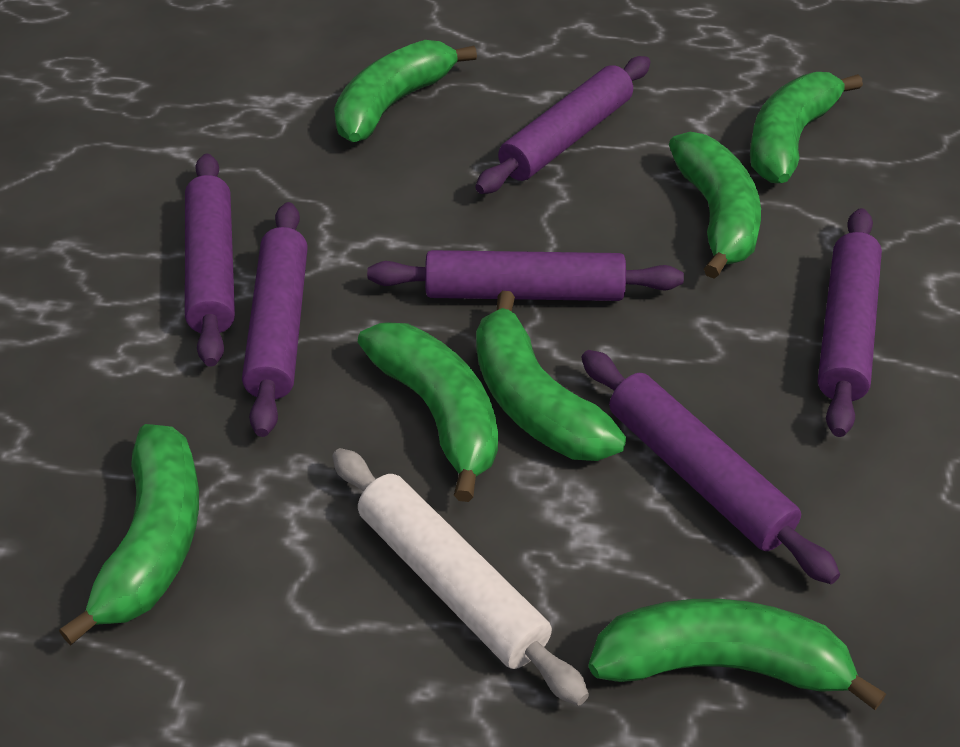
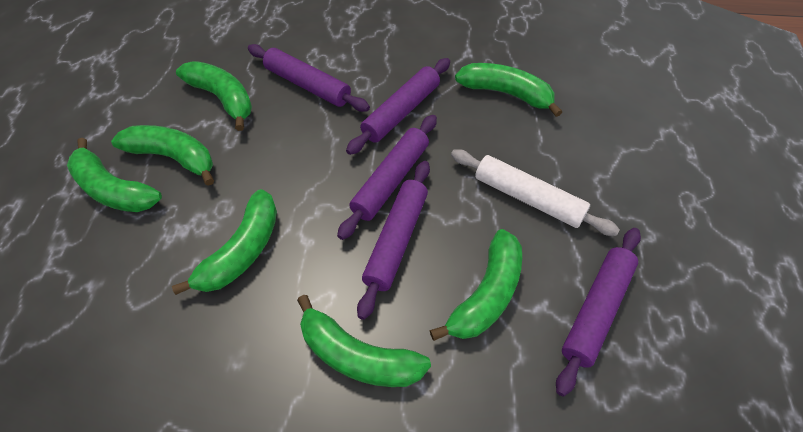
purple rolling pin: [185,154,235,367] [242,202,308,437] [367,250,684,301] [475,56,650,194] [582,350,840,584] [818,208,882,437] = 6 -> [248,44,370,112] [337,115,437,240] [346,58,450,155] [357,161,430,320] [556,228,641,396] = 5

